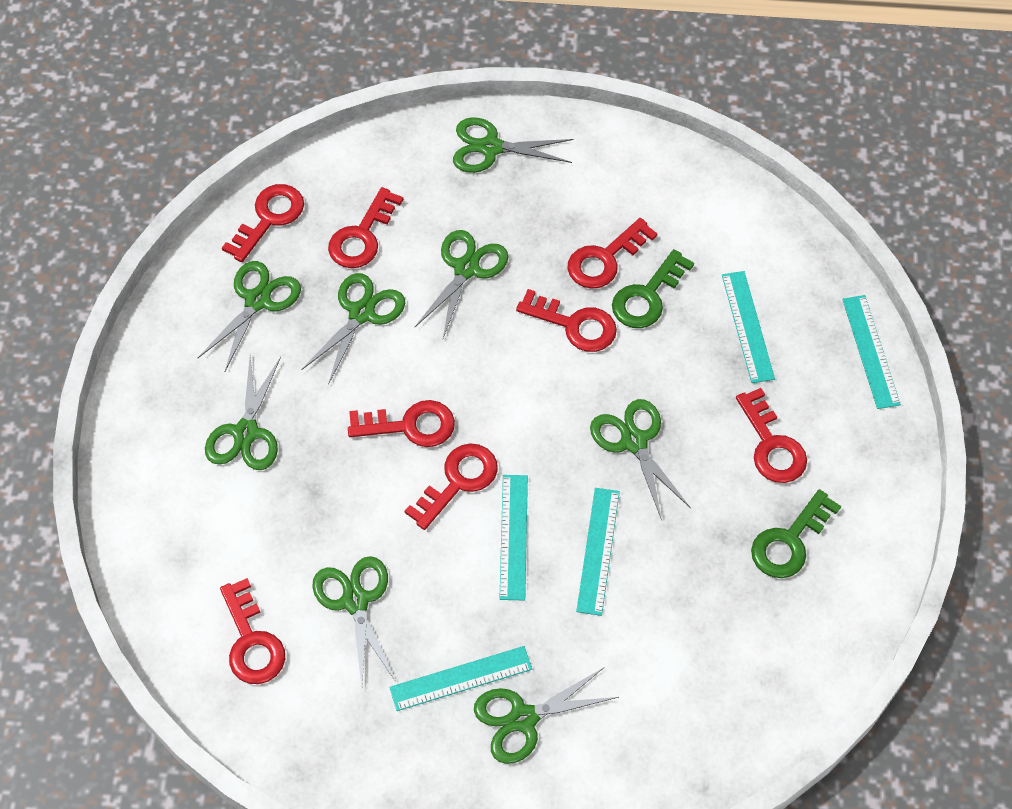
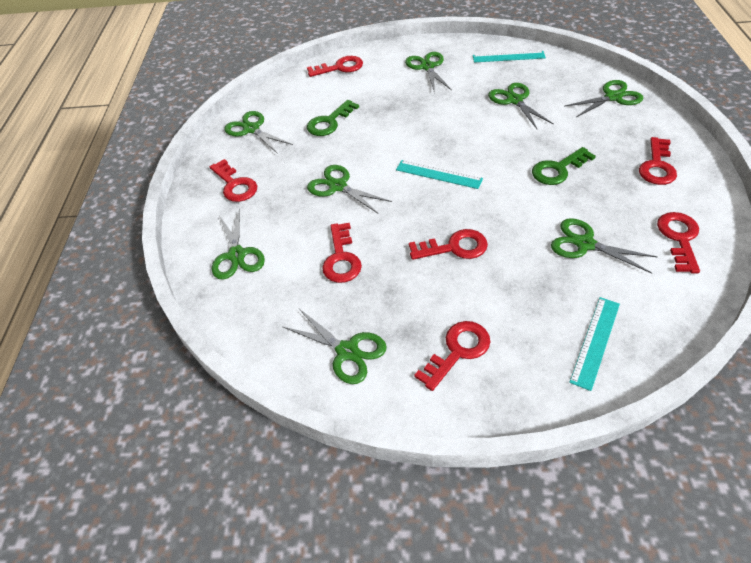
red key: [220,578,285,684] [222,184,304,262] [328,187,403,268] [348,400,455,447] [404,444,498,530] [516,289,617,352] [567,218,657,289] [736,388,807,483] = 8 -> [209,159,257,202] [307,56,363,77] [322,223,362,283] [409,229,488,260] [414,321,490,391] [639,137,677,185] [657,212,700,273] = 7
turquoise ruler: [389,646,532,711] [499,475,528,600] [576,488,620,616] [722,271,775,383] [842,295,901,409] = 5 -> [396,160,483,189] [473,51,546,63] [569,297,620,391] = 3

